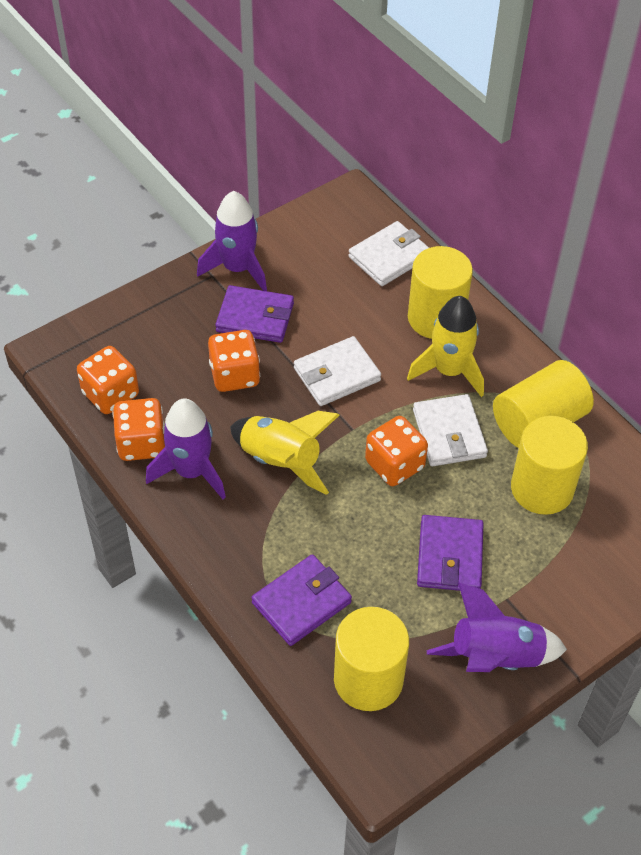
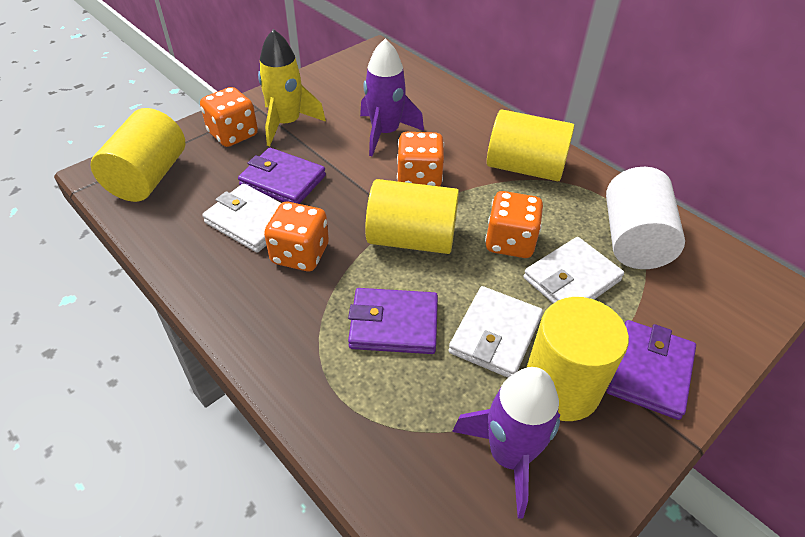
purple rocket: [146,398,226,499] [197,191,267,291] [427,582,567,672] = 3 -> [360,39,424,156] [452,367,560,519] = 2
white cylinder: none = 0 -> [606,167,685,269] = 1
yellow rocket: [230,411,340,495] [407,296,484,397] = 2 -> [258,29,326,146] = 1

